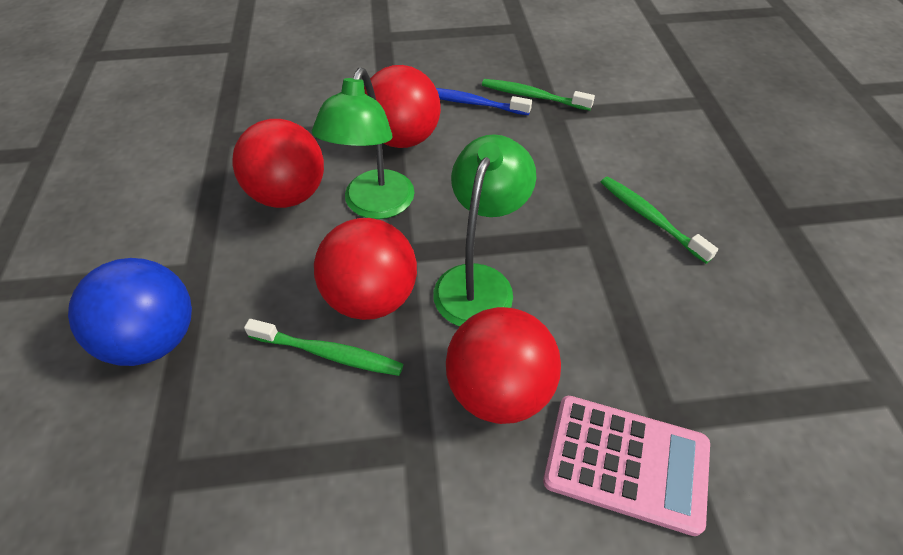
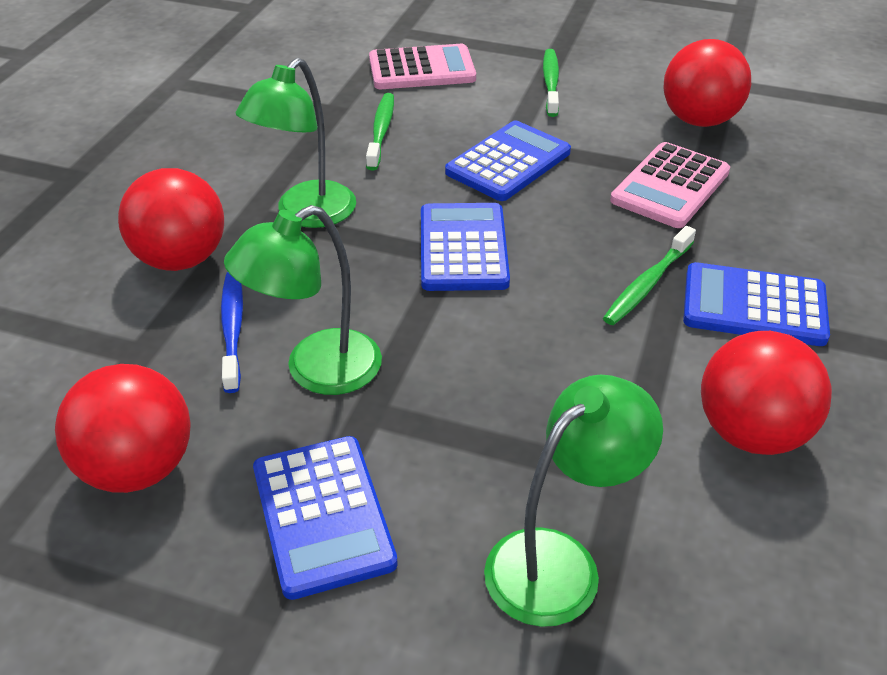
blue ball: [68,258,192,366] = 1 -> none = 0
blue calculator: none = 0 -> [253,436,398,600] [421,203,510,291] [445,121,571,201] [683,262,830,346] = 4
green lamp: [312,68,415,219] [433,134,536,327] = 2 -> [224,205,382,395] [236,58,356,228] [484,375,663,627] = 3
pink calculator: [543,396,710,536] = 1 -> [369,44,476,89] [610,142,730,228] = 2

